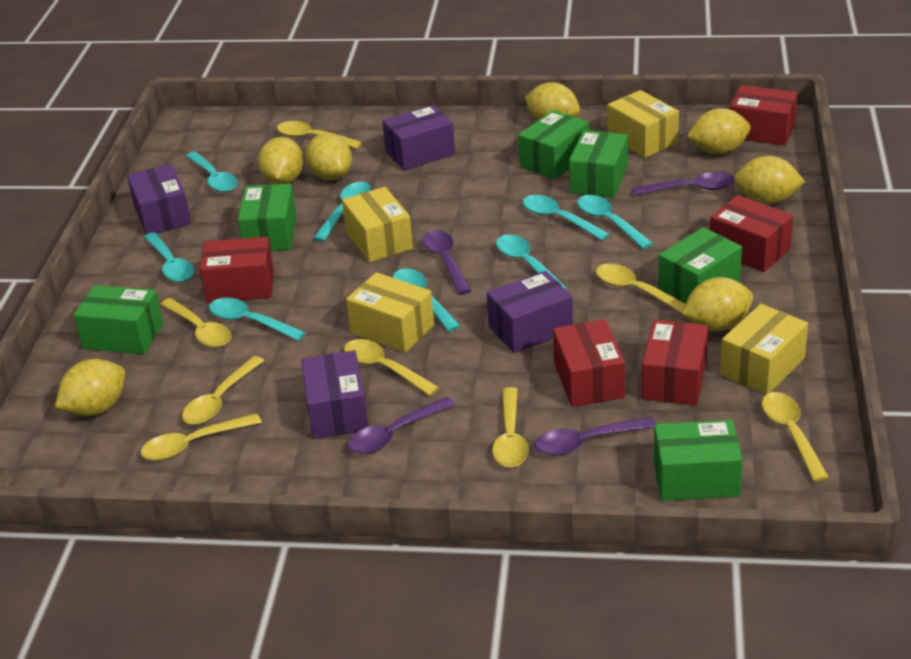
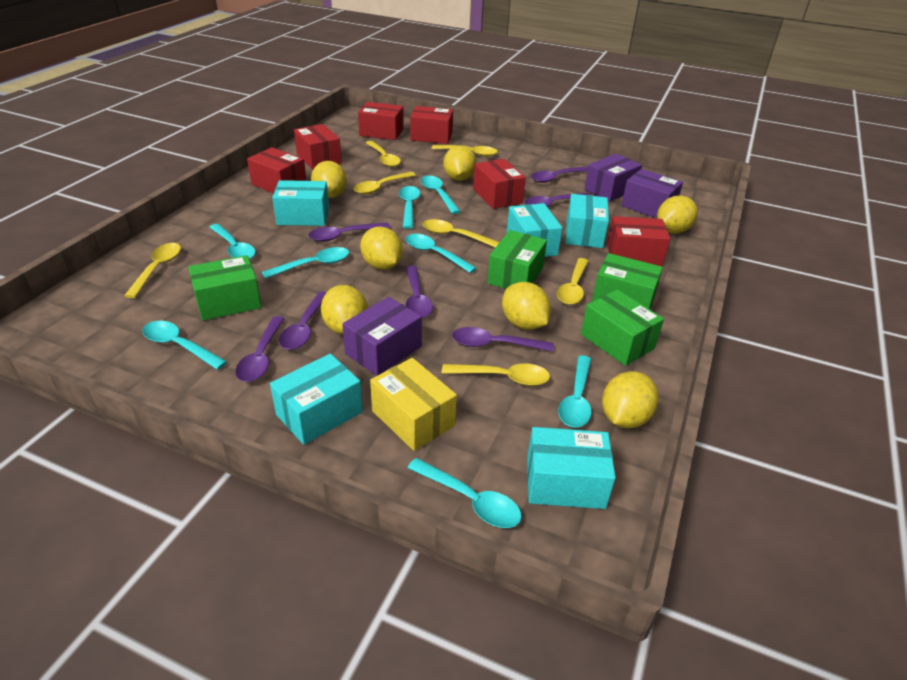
green box: [74,285,163,354] [238,184,296,251] [518,110,589,179] [569,130,628,198] [654,420,743,501] [658,227,742,304] = 6 -> [188,255,262,321] [487,230,547,289] [581,289,664,366] [592,253,663,309] = 4
purple box: [127,164,191,234] [301,350,368,439] [382,105,455,170] [487,271,573,353] = 4 -> [342,297,422,376] [584,154,642,202] [621,169,683,218] = 3
purple spoon: [348,397,455,454] [422,230,472,295] [535,417,656,456] [632,172,734,196] = 4 -> [235,316,285,382] [279,292,327,350] [308,223,390,242] [406,266,433,318] [452,327,554,352] [525,193,590,207] [531,167,588,183] = 7
red box: [200,237,274,303] [553,319,625,407] [642,320,708,406] [710,195,793,272] [730,85,798,146] = 5 -> [247,147,307,193] [294,124,342,170] [358,102,404,140] [410,106,453,144] [473,159,526,209] [607,216,670,266] = 6
turquoise box: none = 0 -> [270,354,363,445] [272,180,329,226] [507,203,562,257] [527,427,616,509] [566,194,609,248] = 5
yellow box: [342,187,413,262] [346,272,434,353] [607,90,679,158] [720,304,808,395] = 4 -> [370,358,457,451] = 1
yellow spoon: [140,413,262,461] [160,298,232,347] [182,356,264,425] [277,121,362,149] [344,339,439,396] [492,387,529,467] [596,264,685,313] [762,392,829,482] = 8 -> [124,243,181,298] [354,172,416,194] [366,141,401,167] [423,219,499,247] [432,145,498,157] [442,363,550,386] [557,258,589,305] = 7

